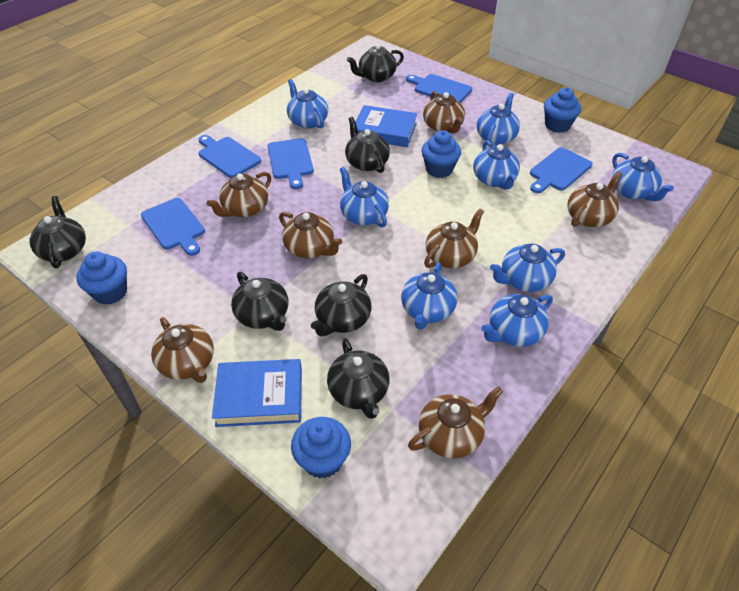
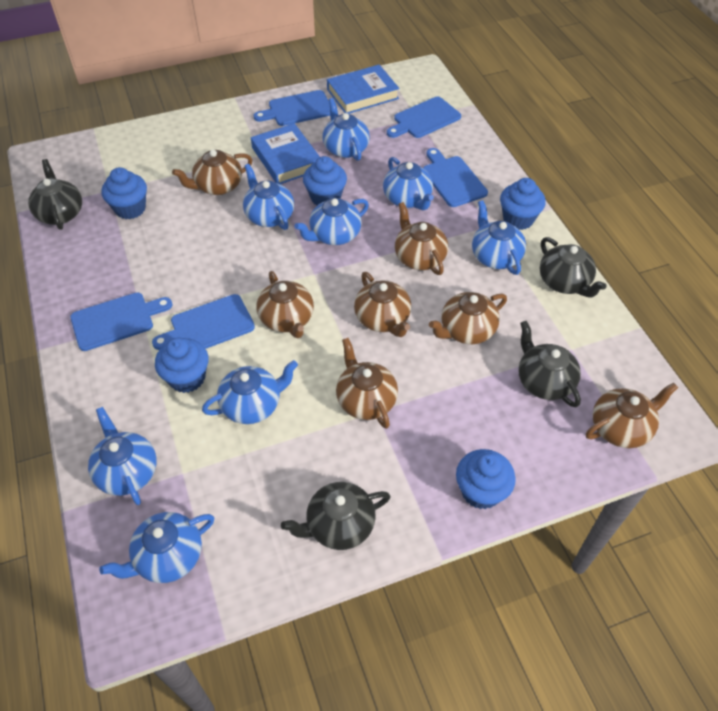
black teapot: [30,196,86,268] [231,272,288,331] [311,274,371,336] [327,338,390,419] [345,117,390,173] [347,44,404,82] = 6 -> [28,159,82,230] [281,482,391,550] [518,321,581,407] [540,237,607,298] = 4
blue cupcake: [77,252,127,305] [291,417,351,479] [421,130,461,178] [544,87,581,133] = 4 -> [101,167,147,219] [155,338,209,393] [303,156,347,205] [456,449,516,509] [500,178,546,230] = 5

